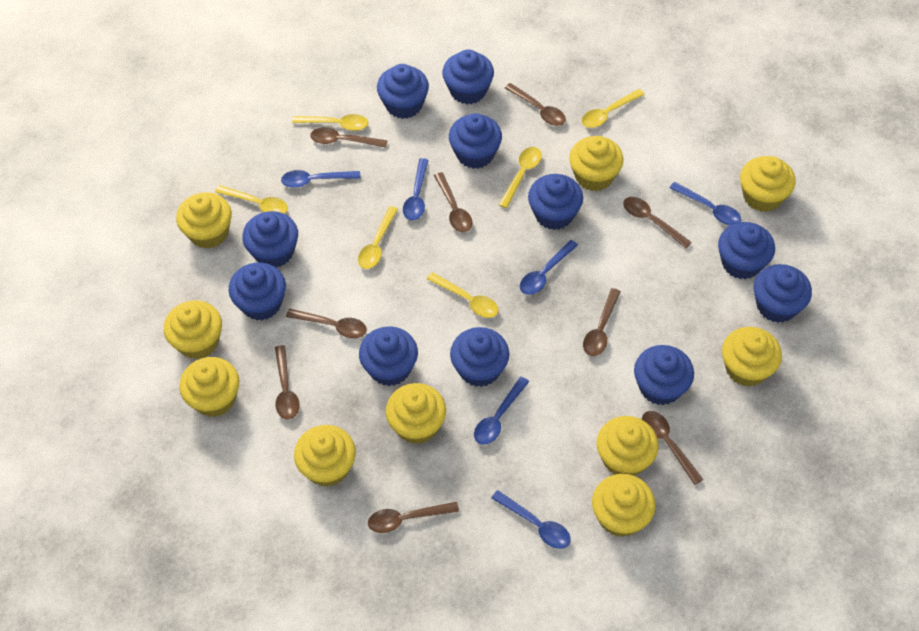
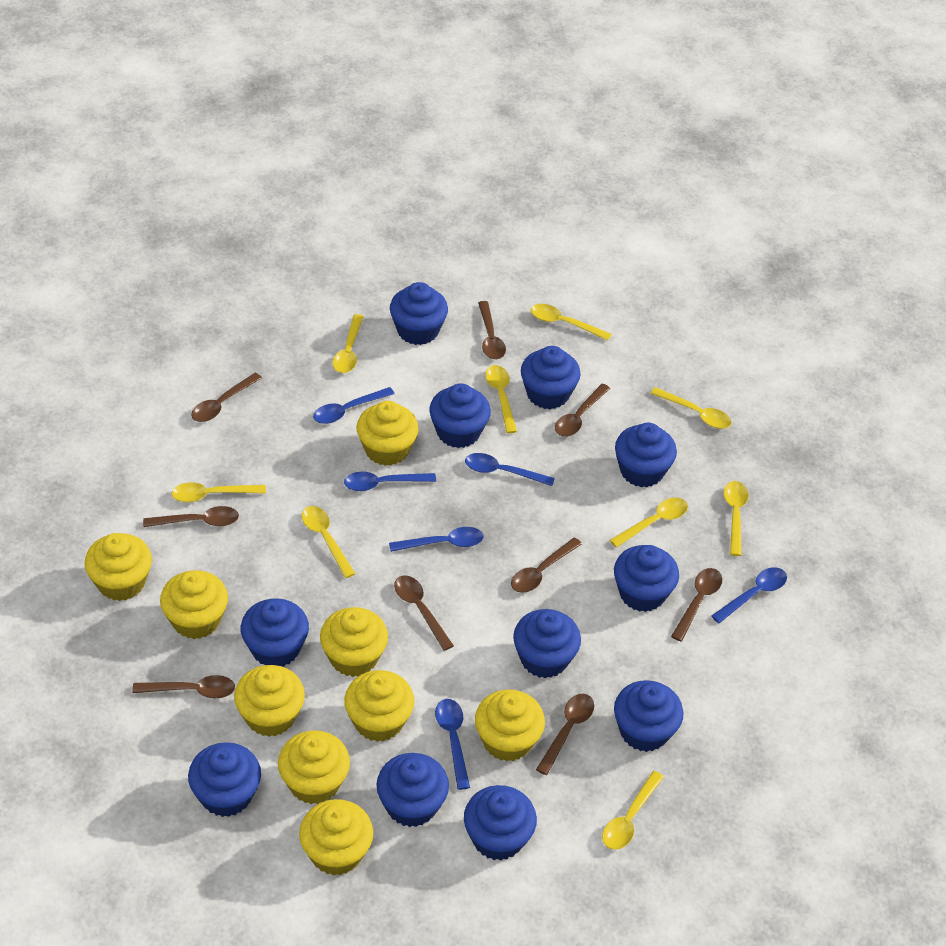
yellow cupcake: [164,300,222,359] [176,192,232,249] [179,357,239,417] [294,425,356,487] [386,383,446,444] [569,136,624,191] [592,474,655,537] [597,416,659,476] [722,327,782,387] [740,156,795,212] = 10 -> [84,533,152,601] [160,570,228,639] [234,665,305,737] [278,730,350,804] [299,799,373,876] [320,607,388,677] [344,670,414,742] [356,401,419,466] [475,690,545,761] = 9
yellow spoon: [215,185,288,214] [292,114,368,131] [358,206,398,269] [427,272,498,318] [499,147,542,208] [582,89,645,128] = 6 -> [171,482,266,502] [302,506,355,578] [333,314,364,373] [485,365,517,433] [531,304,611,341] [602,771,664,850] [610,498,688,548] [650,387,731,429] [724,481,749,556] = 9

